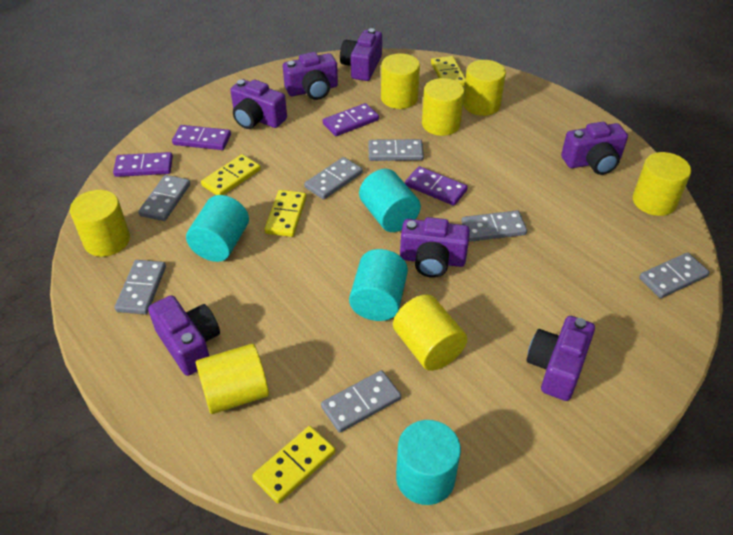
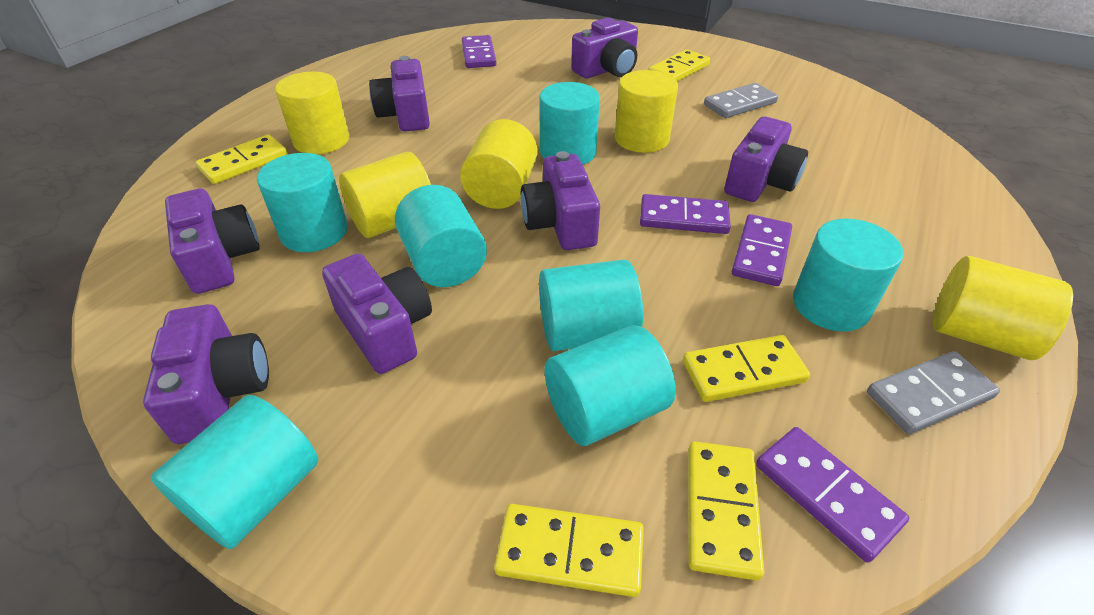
grey domino: [115,260,166,315] [138,175,190,221] [304,157,363,200] [321,370,401,433] [368,139,424,161] [461,210,527,242] [639,252,710,298] = 7 -> [704,83,778,118] [867,351,1000,434] = 2
turquoise cylinder: [186,195,249,262] [349,249,408,321] [359,169,421,232] [396,420,461,505] = 4 -> [151,395,318,549] [257,153,348,252] [395,185,487,287] [539,82,600,165] [539,260,643,351] [545,325,676,446] [793,218,903,332] = 7
yellow cylinder: [70,190,130,257] [196,344,269,414] [381,53,420,109] [393,294,467,371] [422,78,464,136] [463,60,506,116] [633,152,691,216] = 7 -> [275,72,349,154] [339,152,431,238] [460,119,537,209] [615,70,678,153] [933,256,1073,360] = 5
yellow domino: [201,154,261,195] [252,426,335,504] [264,190,307,237] [431,56,466,87] = 4 -> [196,135,288,184] [494,504,644,597] [649,49,710,81] [683,335,810,402] [688,441,764,581] = 5

